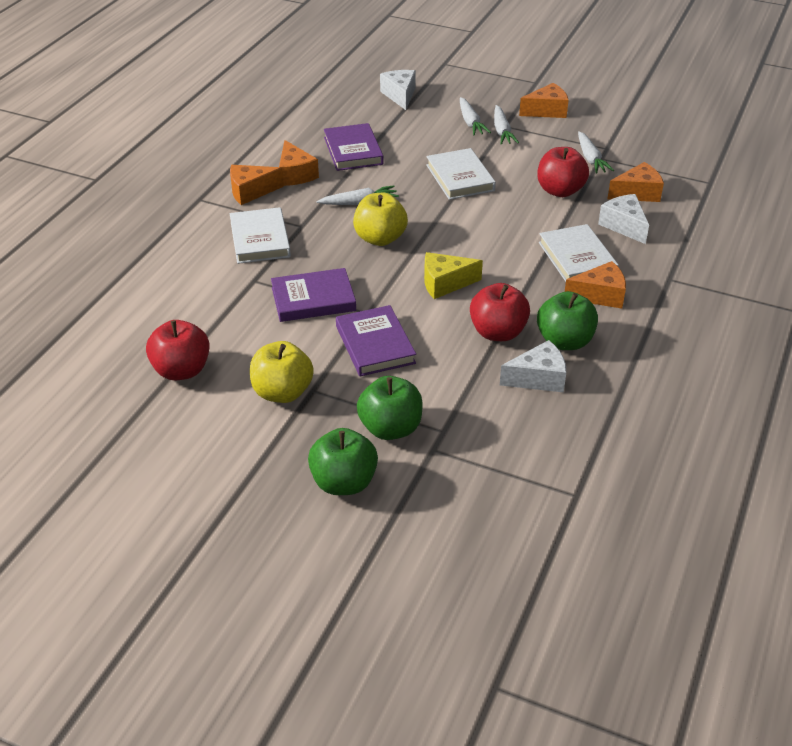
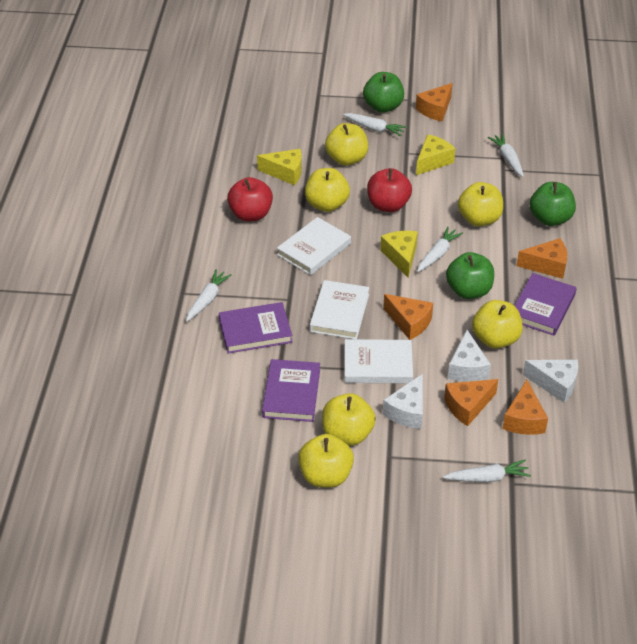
red apple: [146,320,210,380] [470,283,530,341] [537,147,589,197] = 3 -> [227,177,273,222] [367,168,412,212] = 2
white carrot: [317,185,399,205] [460,97,491,135] [494,105,519,145] [578,131,614,174] = 4 -> [186,269,232,321] [343,113,407,136] [417,227,463,272] [443,460,531,482] [488,134,524,177] = 5
yellow apple: [250,341,314,403] [353,193,408,246] = 2 -> [298,434,354,488] [305,168,350,212] [322,393,376,446] [325,123,368,166] [458,182,503,226] [472,300,522,349] = 6
yellow cheese: [424,252,483,299] = 1 -> [257,149,302,185] [380,231,418,277] [416,134,455,175] = 3

